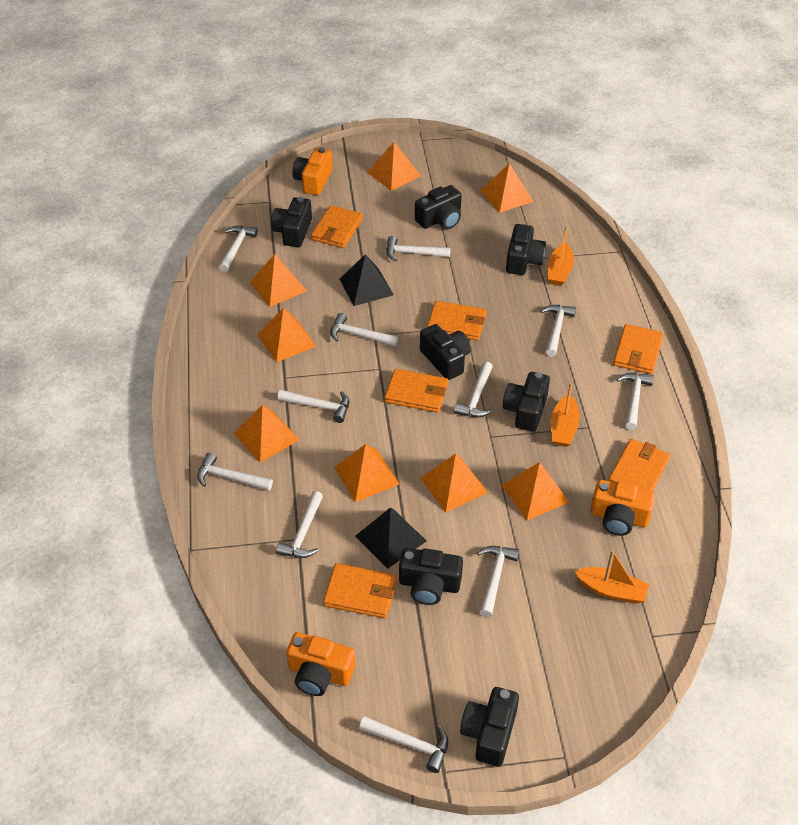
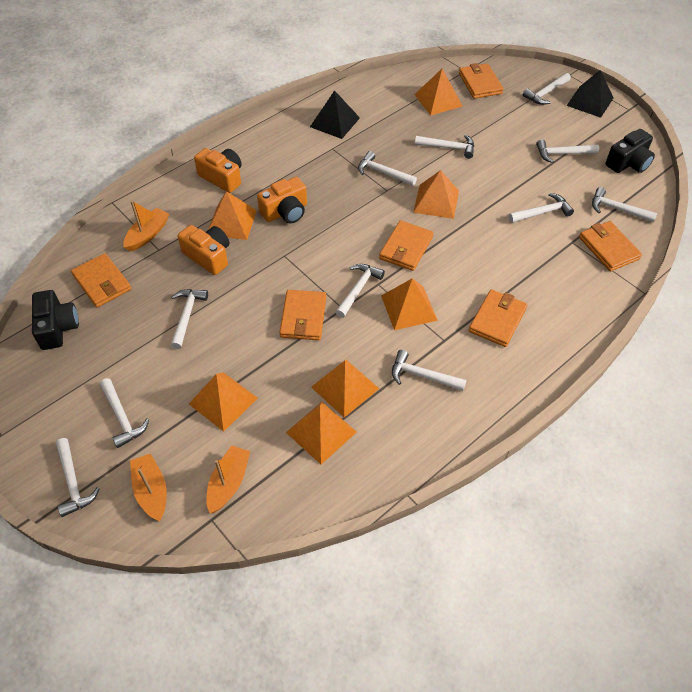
black camera: [271,197,312,247] [399,548,463,605] [415,185,462,229] [420,324,471,380] [460,687,519,767] [503,372,550,432] [506,224,546,275] = 7 -> [32,290,79,350] [605,129,655,173] = 2
orange pyramid: [234,404,300,463] [249,254,307,307] [257,308,316,362] [334,444,399,502] [367,142,421,191] [420,454,488,512] [480,163,534,213] [501,462,569,521] = 8 -> [189,372,258,432] [208,191,257,240] [286,402,357,464] [311,360,379,418] [381,278,438,330] [413,170,459,219] [414,69,462,116] = 7

